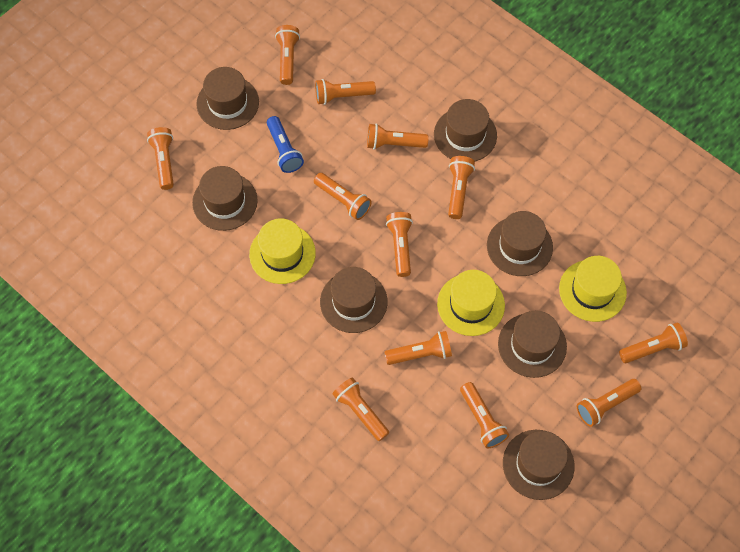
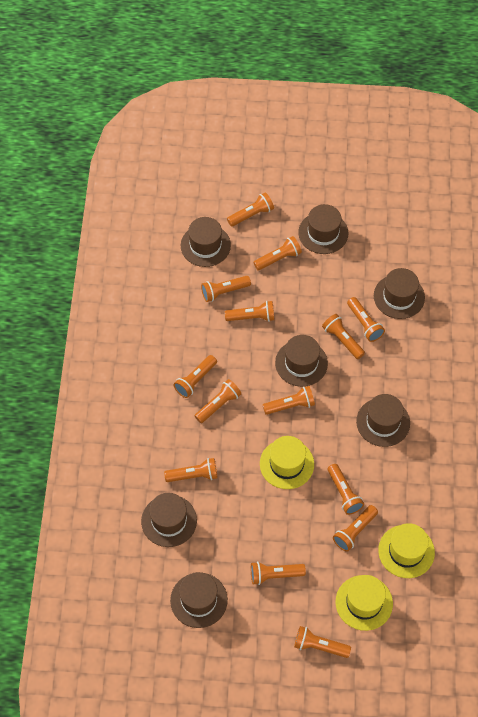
blue flashlight: [267,116,304,173] = 1 -> none = 0
orange flashlight: [147,127,174,190] [275,25,300,85] [314,173,372,220] [315,79,376,105] [333,377,389,441] [367,123,429,150] [384,331,452,365] [386,212,413,277] [448,156,475,219] [460,382,509,448] [577,379,641,427] [619,322,688,363] = 12 -> [164,458,218,482] [174,355,217,398] [195,379,241,423] [201,276,251,302] [225,301,274,322] [227,192,274,227] [251,562,306,585] [253,236,302,270] [263,386,315,415] [294,626,351,658] [322,314,365,359] [328,464,364,515] [333,505,378,552] [347,297,385,342] = 14

